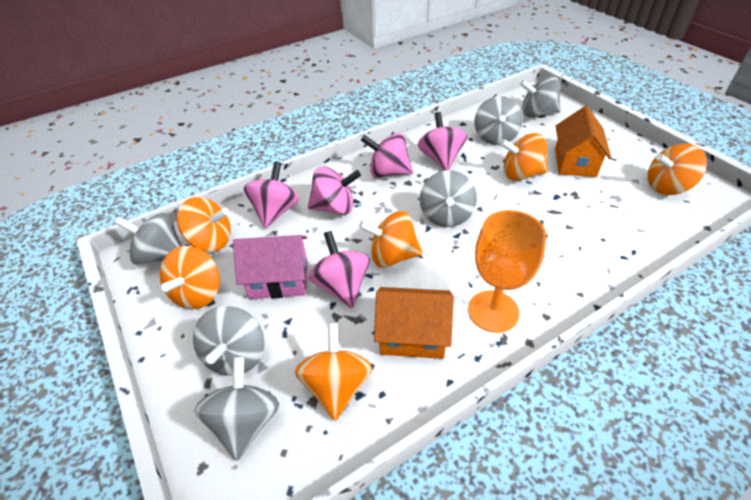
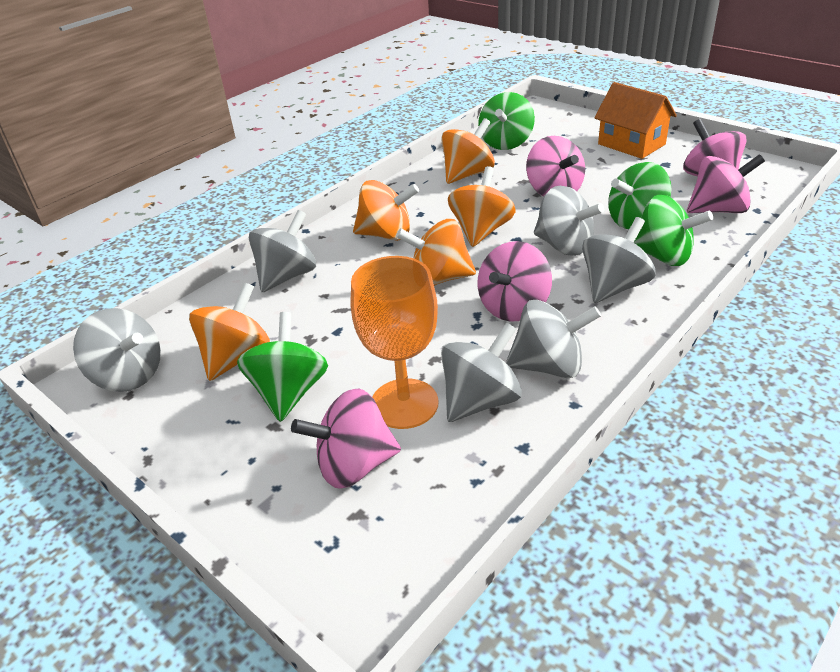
green spinning top: none = 0 -> [237,312,328,422] [478,92,535,150] [608,162,671,229] [634,195,713,266] = 4
orange house: [374,287,454,359] [555,106,611,177] = 2 -> [594,82,677,159] = 1
orange spinning top: [159,246,220,309] [177,197,231,252] [295,323,373,421] [359,211,423,268] [500,133,548,181] [648,144,707,195] = 6 -> [189,283,270,381] [353,180,419,241] [396,219,476,286] [441,118,495,184] [448,166,516,247] = 5
pink house: [233,235,308,299] = 1 -> none = 0

